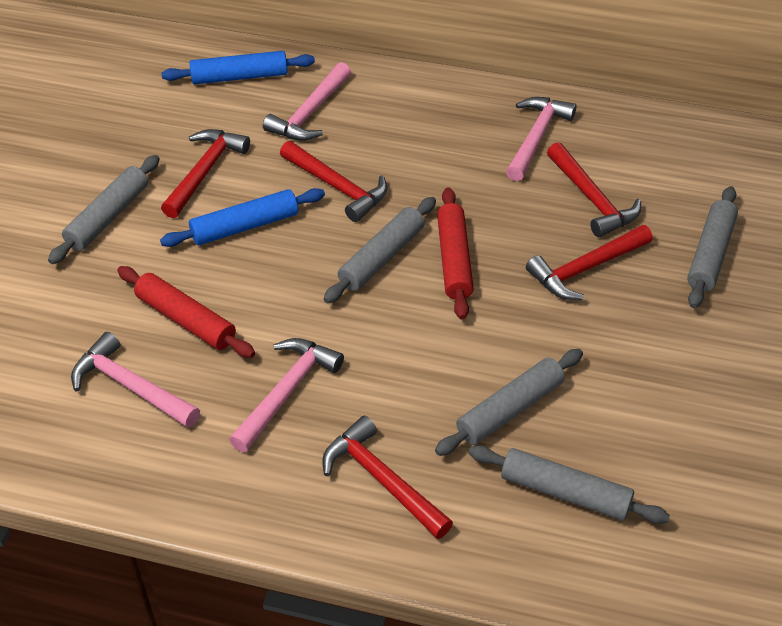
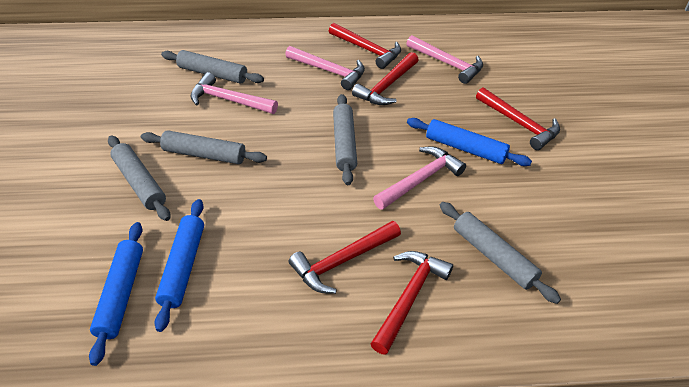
blue rolling pin: [160,188,325,247] [161,51,315,84] = 2 -> [89,222,143,366] [155,199,204,332] [407,118,532,166] = 3
red rolling pin: [117,266,255,358] [437,187,474,320] = 2 -> none = 0

